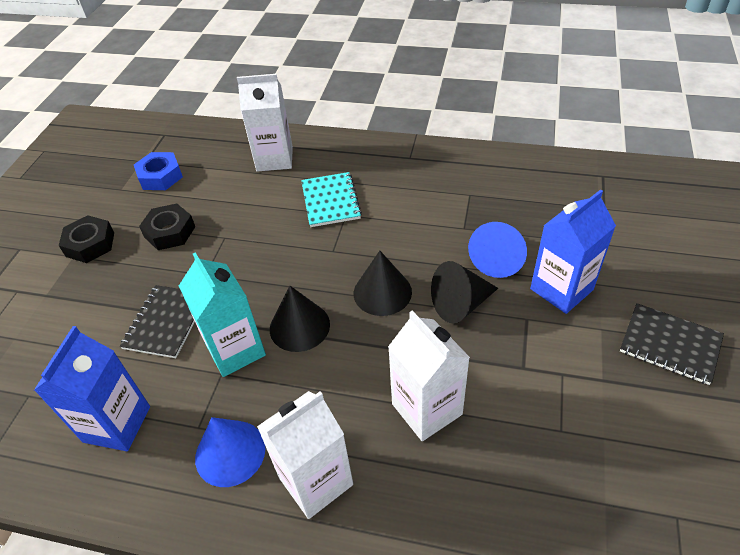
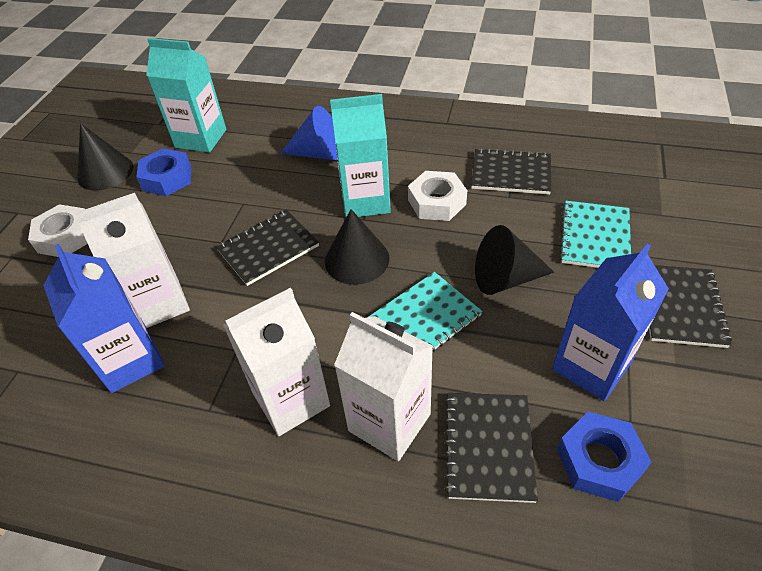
black notebook: [120,285,195,358] [620,303,724,385] = 2 -> [216,209,319,286] [445,393,538,503] [471,148,551,195] [649,265,732,348] = 4
black nut: [59,215,114,263] [139,203,195,250] = 2 -> none = 0
blue cone: [195,417,265,487] [468,222,527,278] = 2 -> [280,106,338,160] = 1
blue nut: [134,152,183,190] = 1 -> [136,148,191,196] [557,412,652,502] = 2
turquoise carton: [179,252,266,377] = 1 -> [146,38,226,153] [330,94,391,217] = 2
turquoise notebook: [301,172,362,227] = 1 -> [368,272,482,353] [559,201,631,268] = 2
white nut: none = 0 -> [28,204,88,257] [408,171,467,221] = 2

